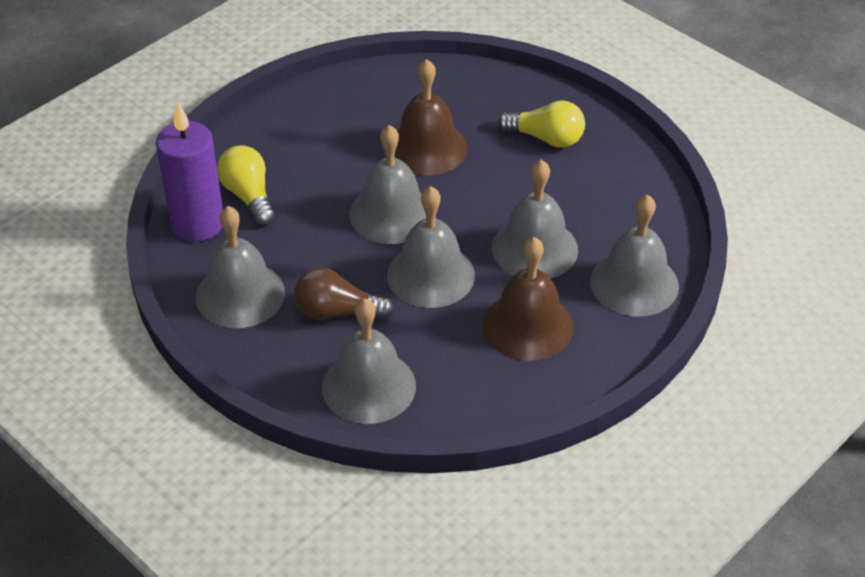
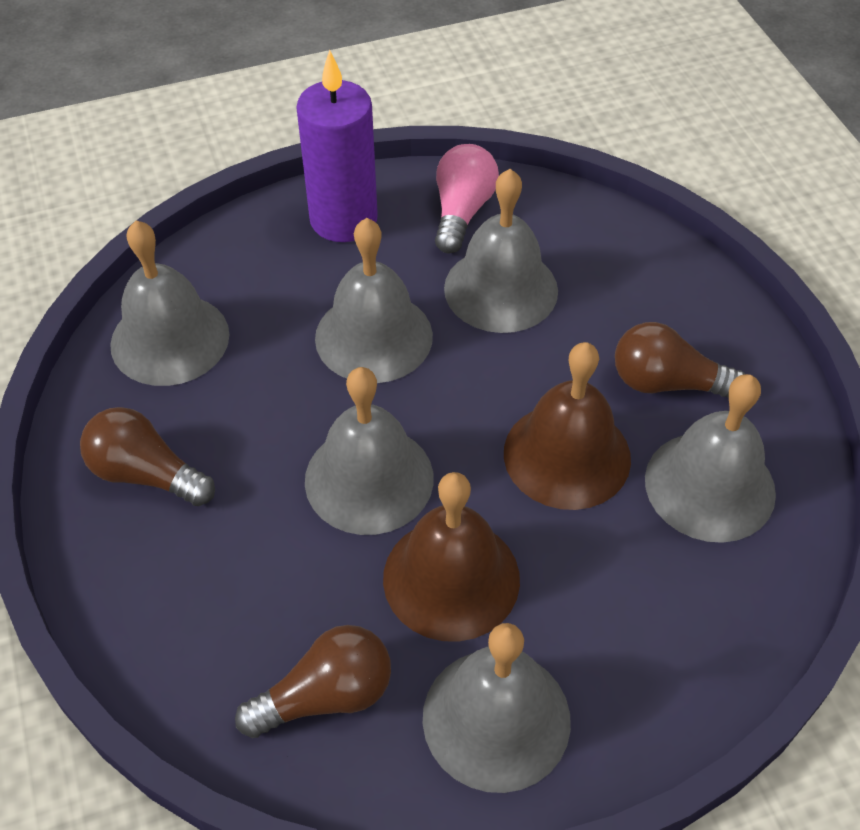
brown light bulb: [294,267,394,320] = 1 -> [80,407,215,506] [235,625,391,738] [615,322,745,398] = 3
pink light bulb: none = 0 -> [435,144,499,253] = 1
yellow light bulb: [217,145,275,225] [498,100,585,148] = 2 -> none = 0

